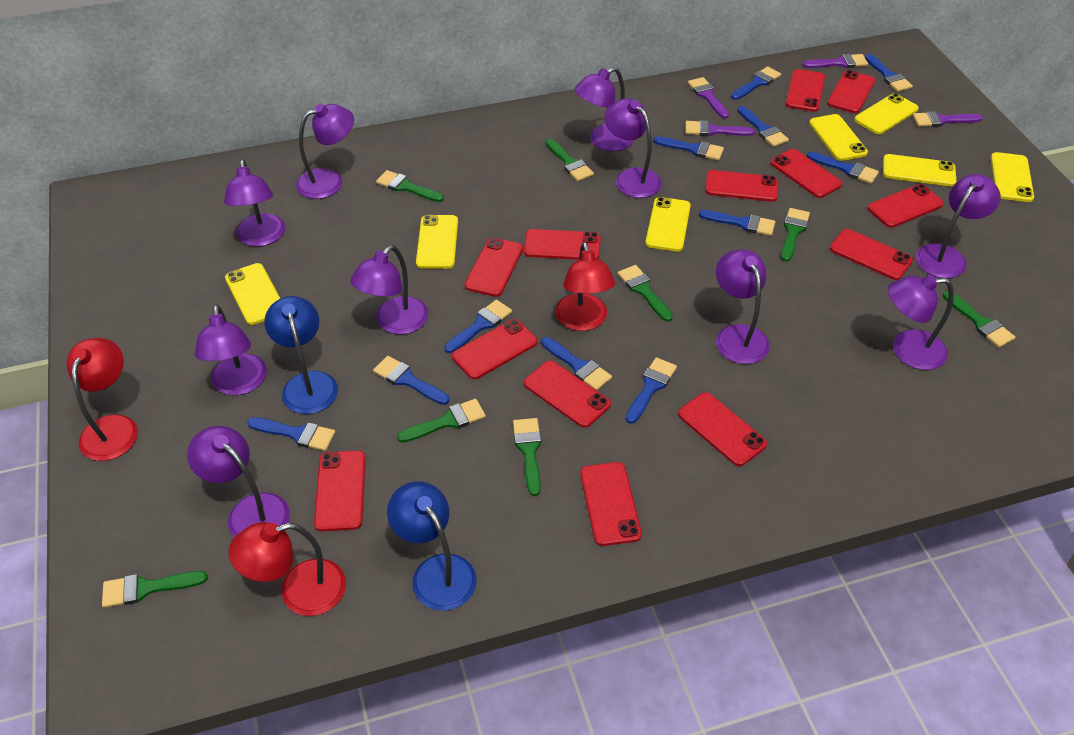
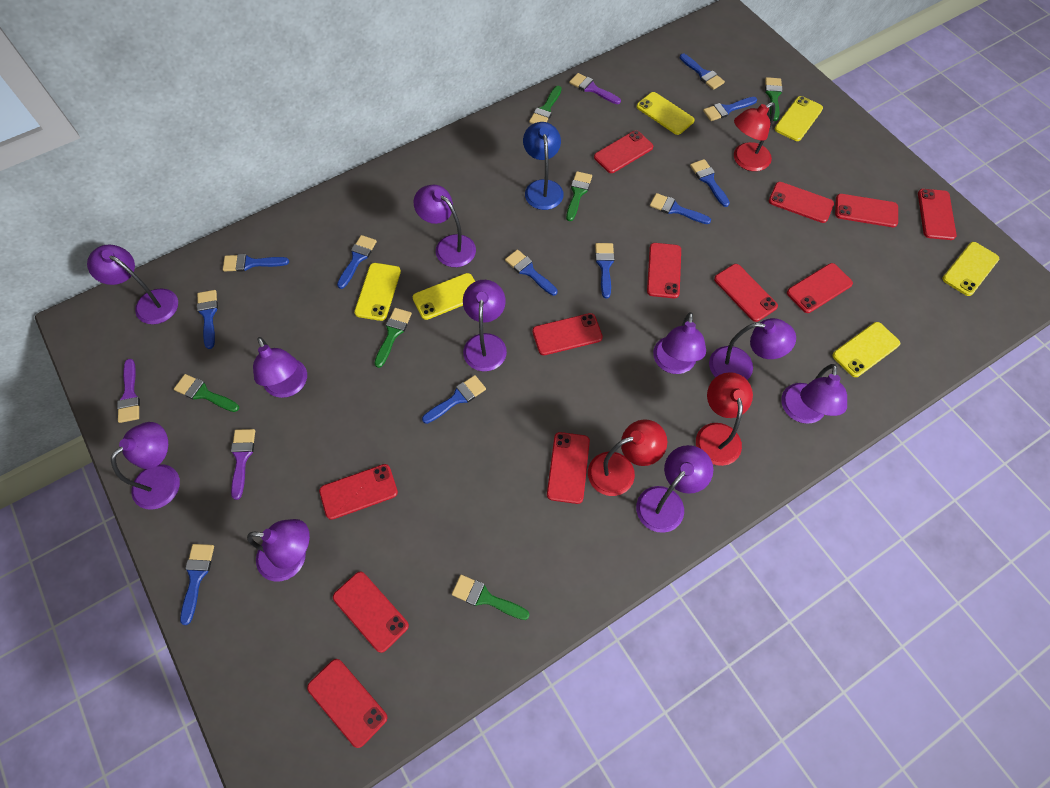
blue lamp: [264,296,338,414] [387,481,477,611] = 2 -> [523,122,564,210] = 1
green brush: [102,571,208,608] [376,170,444,202] [397,399,486,442] [513,418,541,496] [546,138,594,181] [618,265,673,322] [781,208,810,262] [943,291,1015,348] = 8 -> [174,374,239,412] [374,308,412,368] [452,575,529,620] [529,86,562,124] [566,171,592,221] [765,77,783,121] = 6
purple brush: [685,120,755,136] [688,77,729,118] [803,54,868,68] [913,111,983,127] = 4 -> [117,359,140,423] [231,429,255,500] [569,73,621,104] = 3
red phone: [314,451,366,531] [452,319,538,379] [465,237,523,297] [524,229,601,260] [524,360,611,428] [580,462,642,546] [678,392,767,466] [705,170,778,202] [771,149,842,198] [786,69,825,112] [827,70,875,113] [830,229,913,280] [867,184,944,228] = 13 -> [307,659,387,748] [319,464,398,520] [333,571,409,653] [532,313,603,355] [547,432,590,504] [594,131,653,173] [647,243,681,298] [714,264,778,322] [769,182,834,223] [787,263,853,313] [835,194,898,227] [918,189,957,240] = 12
yellow phone: [225,263,280,325] [416,215,458,269] [645,197,691,252] [809,114,868,161] [854,93,919,134] [883,154,956,186] [991,152,1034,202] = 7 -> [354,263,401,321] [413,273,475,320] [637,92,695,135] [775,96,823,141] [832,322,900,377] [942,242,999,296] = 6

